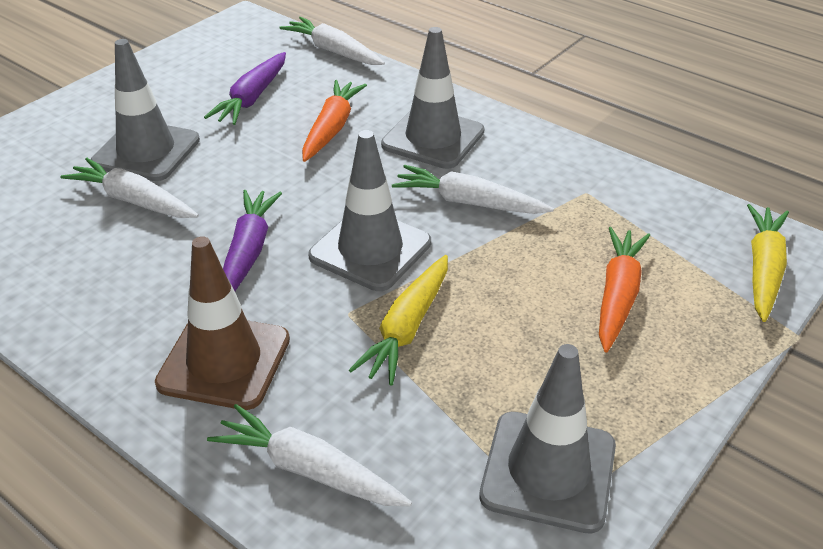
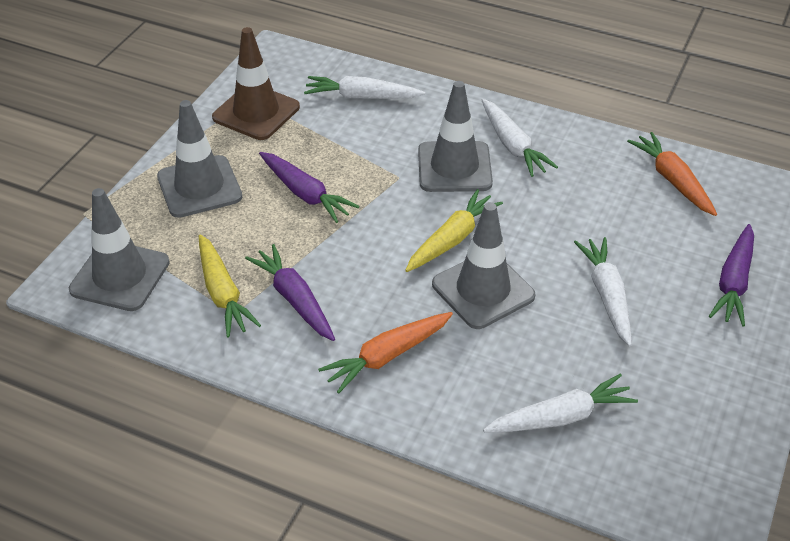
purple carrot: [204,52,286,125] [223,190,282,291] = 2 -> [245,244,335,341] [259,152,359,223] [709,224,754,326] = 3

